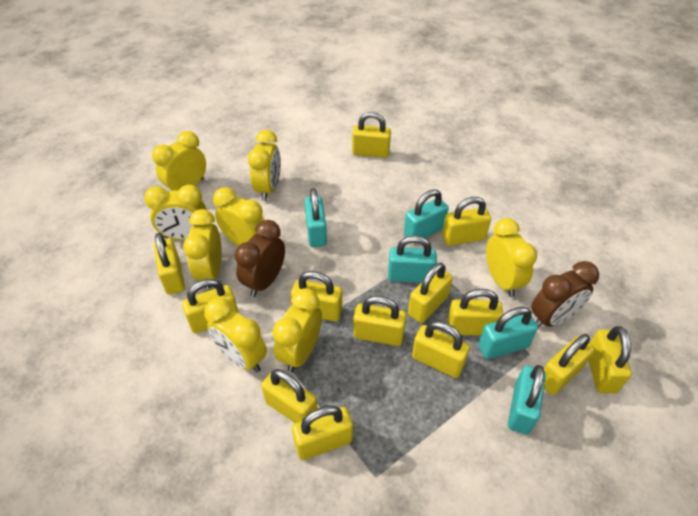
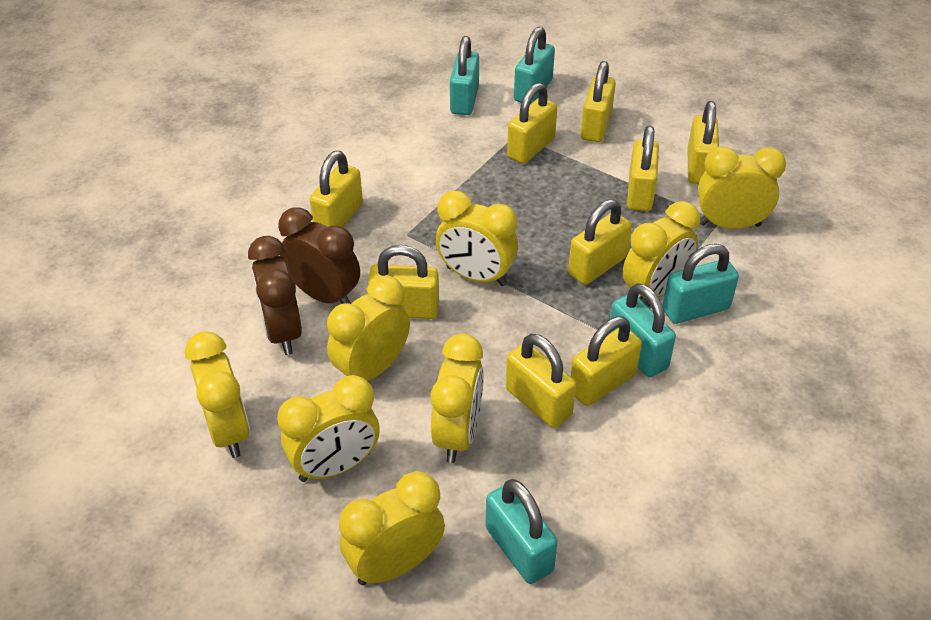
yellow padlock: [154,233,185,295] [182,279,239,333] [261,369,318,423] [291,271,342,321] [292,406,353,460] [352,112,391,158] [353,296,406,346] [408,263,453,323] [412,321,470,378] [442,197,491,246] [447,289,504,336] [544,334,595,395] [588,326,632,394] = 13 -> [310,151,363,227] [368,245,439,319] [506,334,576,428] [507,83,557,164] [568,199,632,285] [571,317,642,406] [581,61,616,142] [627,126,659,211] [688,101,719,184] = 9

